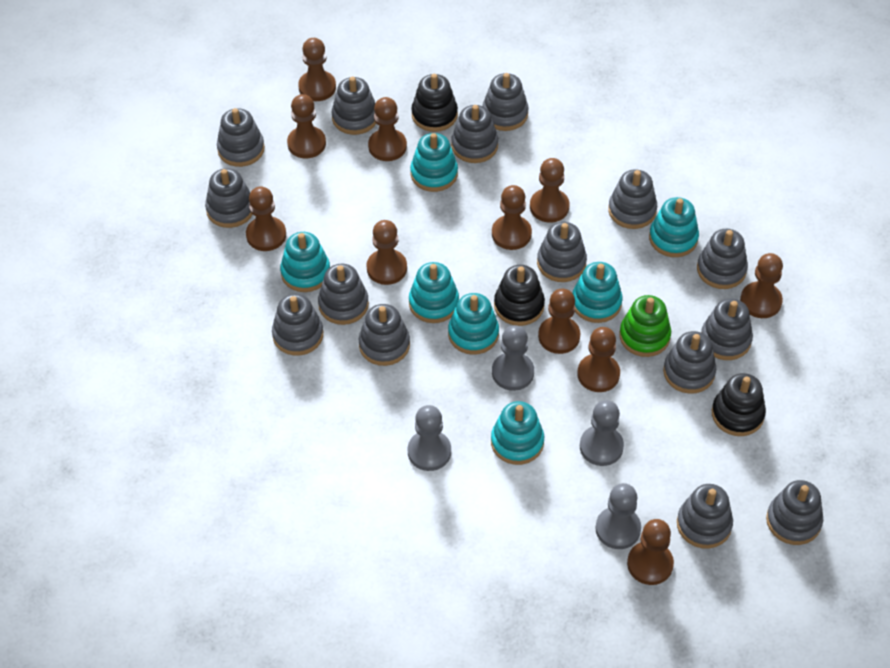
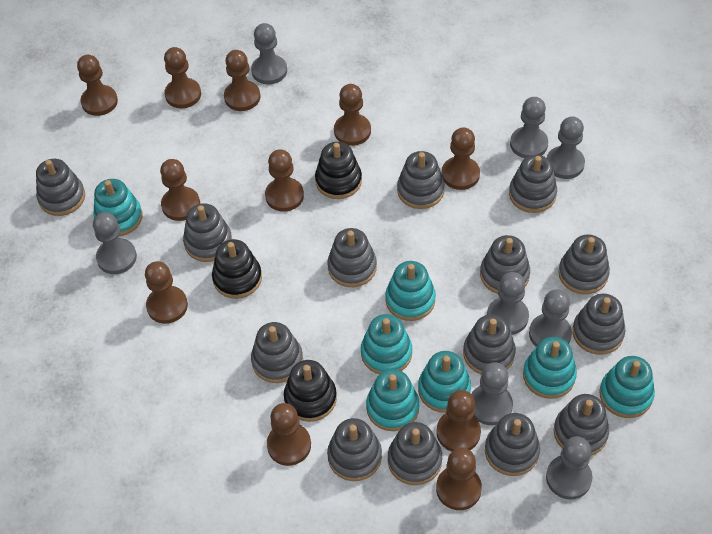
green stacking toy: [619,295,671,357] = 1 -> none = 0
grey pawn: [408,405,451,471] [492,325,534,391] [580,400,624,466] [595,483,641,549] = 4 -> [93,212,137,274] [251,23,287,84] [471,362,513,425] [487,272,529,335] [510,97,548,158] [529,289,572,347] [546,436,592,500] [547,116,585,179] = 8
grey stacking toy: [205,168,253,228] [217,108,265,167] [272,294,323,356] [318,264,369,325] [332,77,376,135] [359,304,410,366] [451,105,498,163] [482,73,528,131] [537,222,587,282] [608,170,657,229] [663,331,716,394] [677,484,733,549] [697,229,748,289] [701,299,753,360] [766,480,823,545] = 15 -> [36,159,85,216] [183,203,232,262] [251,322,303,383] [327,418,382,481] [328,228,377,287] [388,422,442,485] [397,151,444,209] [463,314,516,375] [480,235,530,294] [485,413,540,476] [509,155,557,213] [554,394,609,455] [558,234,610,294] [572,294,625,355] = 14

